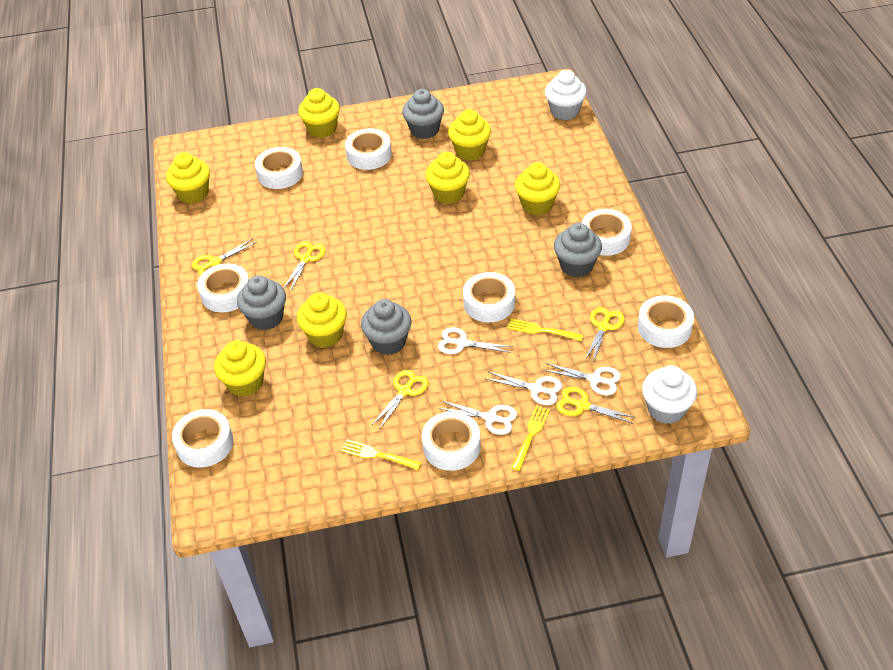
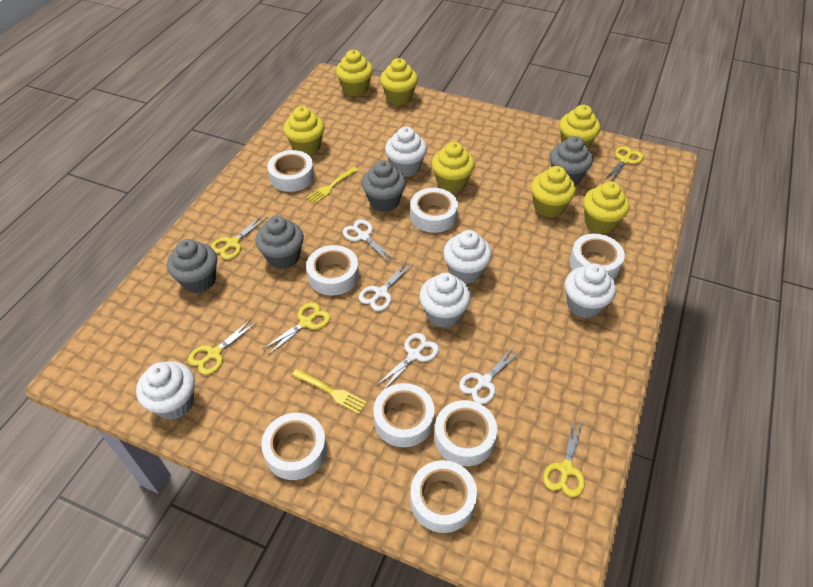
white cupcake: [545,70,587,120] [642,366,697,424] = 2 -> [136,361,195,420] [385,127,427,177] [419,273,471,328] [443,230,492,284] [565,264,616,319] = 5
yellow fork: [341,440,421,470] [507,318,583,341] [512,405,550,471] = 3 -> [292,369,367,414] [307,167,358,204] = 2

